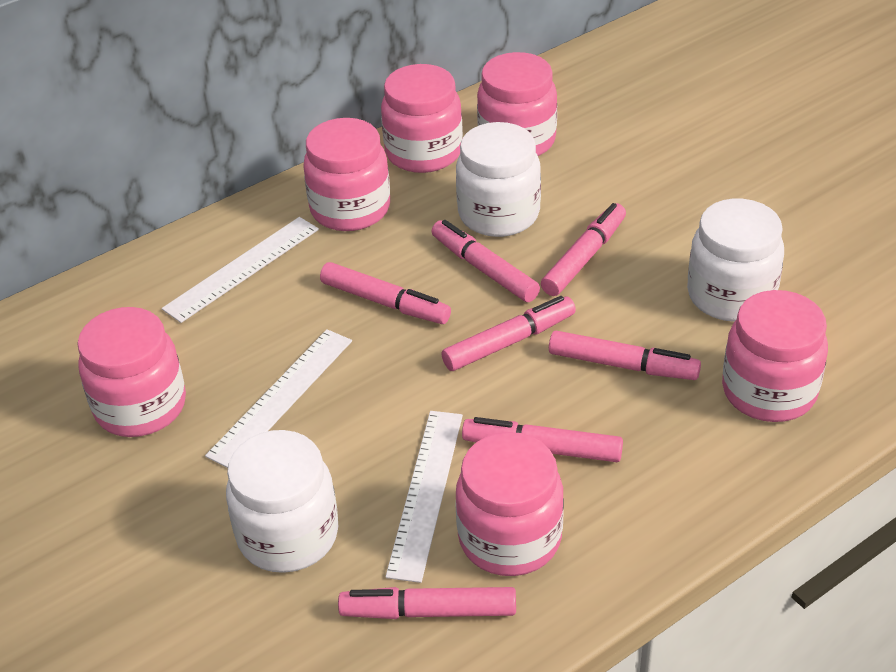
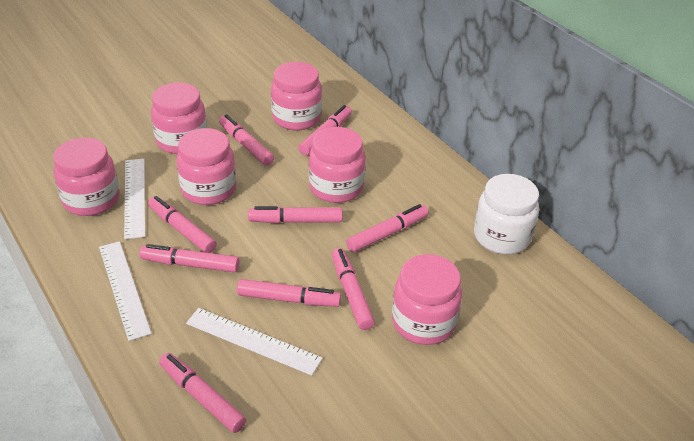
pink marker: [320,262,451,324] [338,587,516,619] [431,220,540,302] [442,296,576,371] [462,417,623,462] [541,203,626,296] [549,331,701,380] = 7 -> [139,244,239,273] [148,196,217,253] [159,353,246,433] [219,115,274,166] [237,279,341,307] [248,206,342,224] [298,105,352,156] [332,248,375,330] [346,204,428,253] = 9
white jar: [226,430,338,573] [456,122,541,237] [687,199,784,322] = 3 -> [474,174,539,254] = 1

